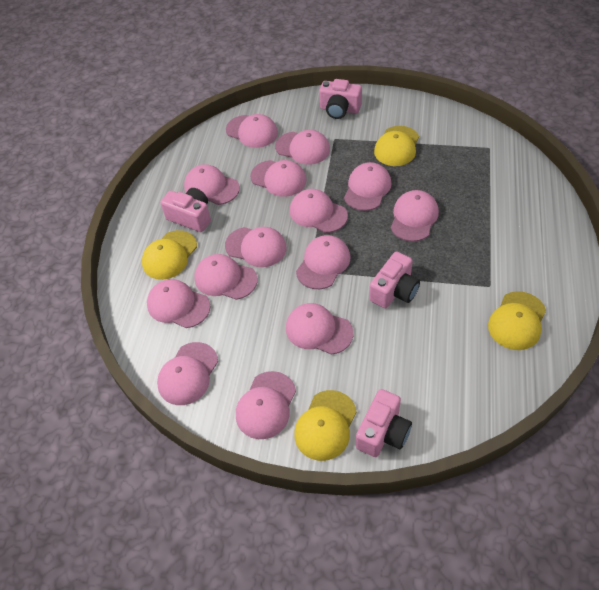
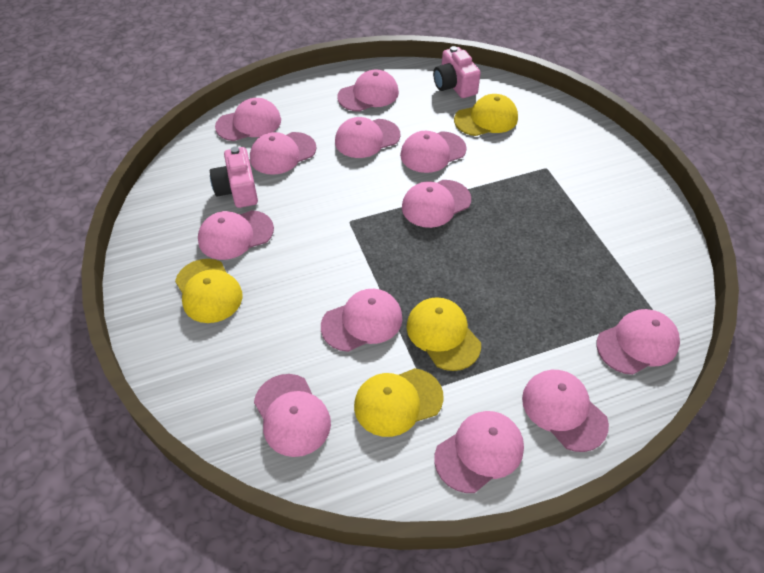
pink camera: [160,188,211,232] [319,79,362,119] [356,389,412,457] [369,251,420,308] = 4 -> [210,146,258,208] [433,46,481,98] = 2
pink cap: [147,279,211,328] [157,342,218,405] [184,164,240,205] [194,254,257,300] [225,227,286,267] [226,114,278,148] [236,371,296,439] [250,160,307,197] [275,130,330,165] [286,303,353,355] [290,189,348,233] [296,235,351,289] [344,162,391,211] [391,190,439,242] = 14 -> [198,210,274,260] [215,98,281,141] [250,132,316,175] [254,374,331,457] [321,289,403,352] [335,117,401,158] [337,69,399,112] [400,131,467,173] [402,180,471,228] [434,411,524,493] [522,370,609,452] [596,309,680,375] = 12

